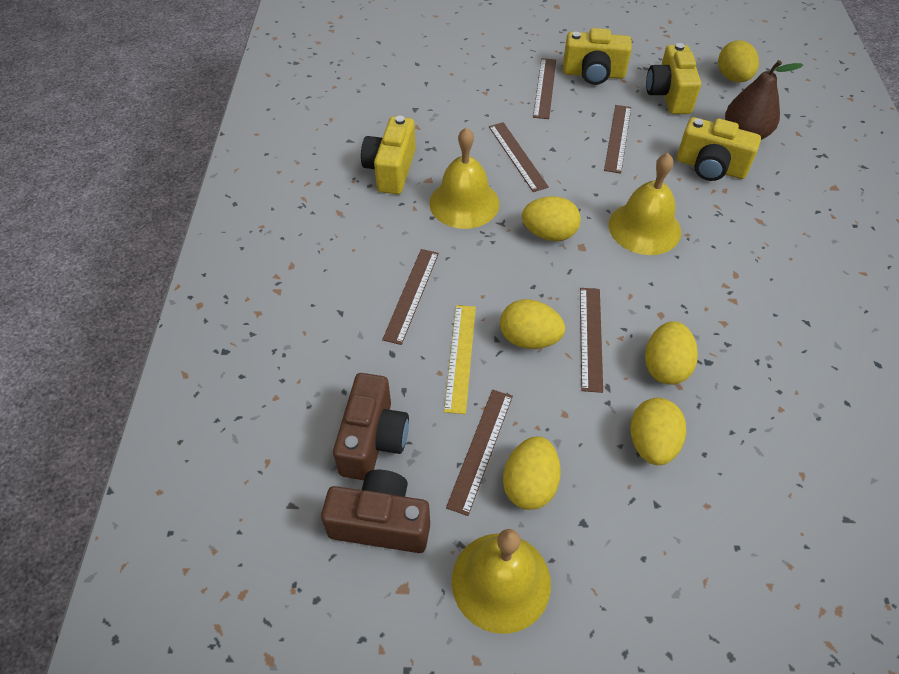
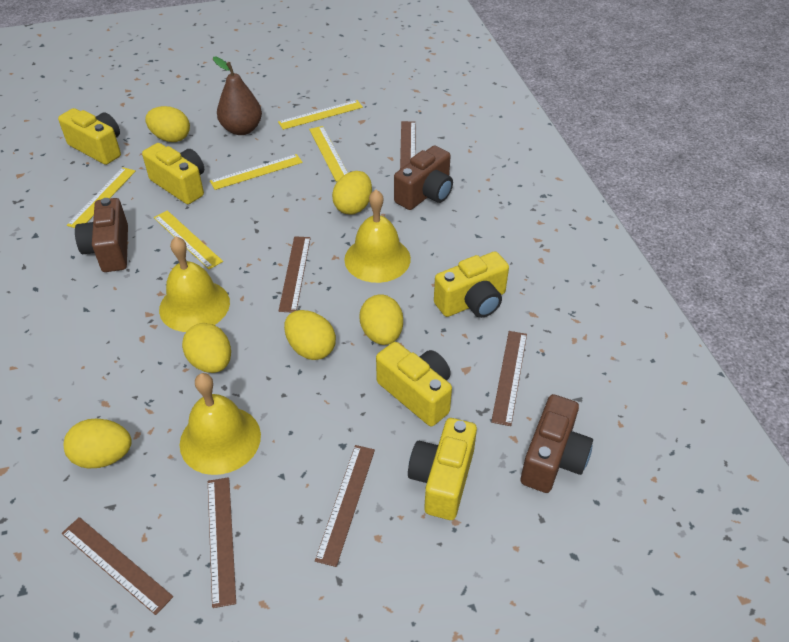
brown camera: [321,470,430,553] [333,373,409,480] = 2 -> [75,198,128,272] [394,145,453,210] [521,394,593,493] = 3
yellow camera: [361,116,416,194] [563,28,632,85] [646,43,701,114] [676,117,761,181] = 4 -> [58,108,121,165] [142,143,204,204] [376,342,452,426] [408,418,477,520] [434,251,509,318] = 5
yellow ruler: [444,305,476,414] = 1 -> [67,167,136,228] [154,210,223,269] [210,154,303,190] [278,100,363,130] [309,126,348,182] = 5

